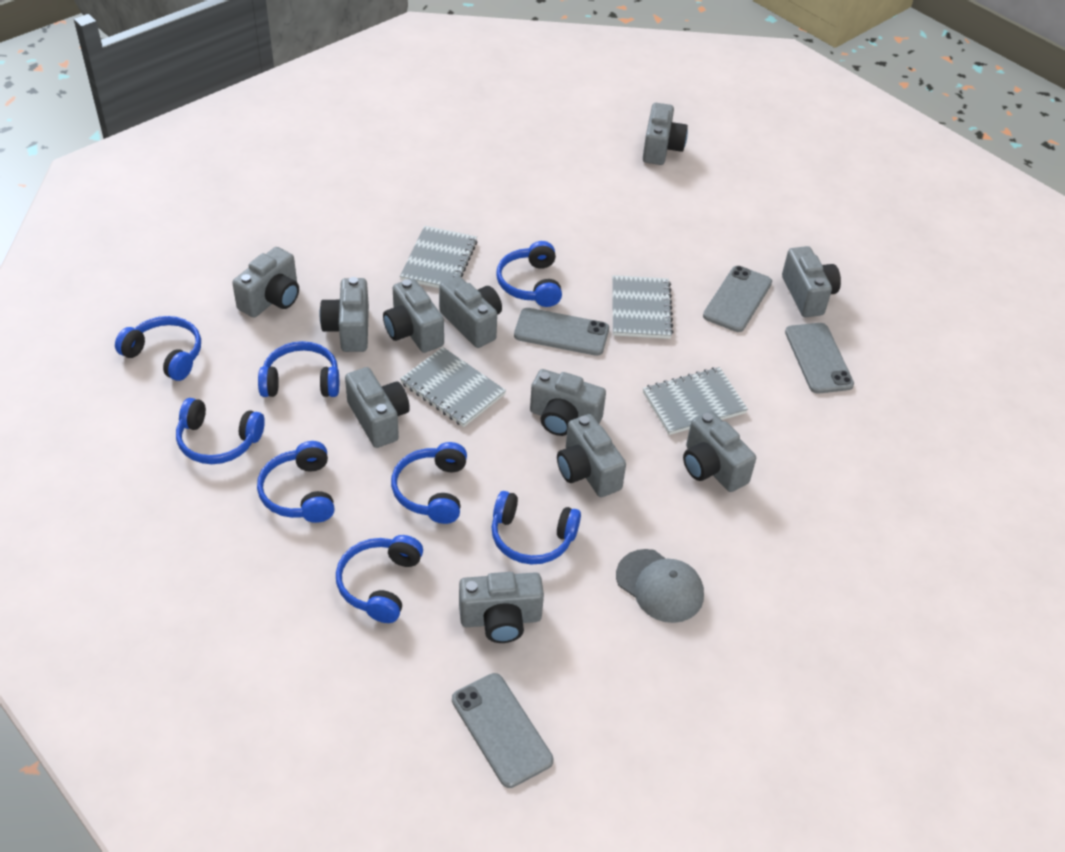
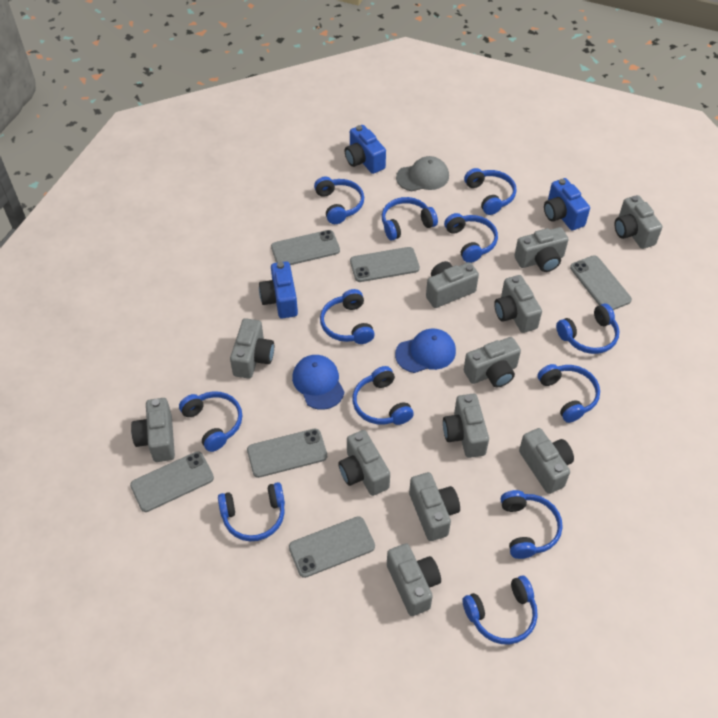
blue camera: none = 0 -> [259,261,298,318] [345,125,386,174] [544,178,590,230] = 3
blue cap: none = 0 -> [292,355,345,410] [395,329,456,373] = 2
blue headphones: [115,316,201,381] [176,398,265,464] [257,441,335,523] [258,341,339,397] [336,535,423,623] [391,442,467,524] [491,491,581,565] [496,241,562,307] = 8 -> [179,391,242,452] [218,482,285,541] [314,177,364,224] [320,289,375,344] [352,366,414,425] [382,197,438,240] [444,213,498,263] [463,576,538,645] [464,168,516,215] [501,490,563,559] [537,364,600,423] [556,304,619,354] = 12
grey camera: [232,247,299,318] [319,277,369,352] [345,367,410,448] [383,278,444,353] [439,276,502,348] [459,572,544,643] [530,369,606,436] [557,414,626,497] [643,103,688,165] [683,411,756,492] [782,246,841,317] = 11 -> [131,398,175,462] [230,318,274,379] [338,430,390,496] [387,543,441,616] [409,472,460,541] [426,261,479,308] [443,394,489,458] [464,337,521,388] [494,275,542,333] [514,227,569,272] [519,428,574,494] [614,195,663,249] = 12
grey notebook: [400,226,478,288] [400,347,506,427] [612,275,673,339] [643,367,748,435] = 4 -> none = 0
grey phone: [452,673,553,788] [514,308,609,356] [703,266,772,332] [785,323,854,394] = 4 -> [130,451,214,512] [247,429,327,478] [271,230,340,265] [289,516,375,578] [350,247,420,282] [570,255,632,310] = 6

